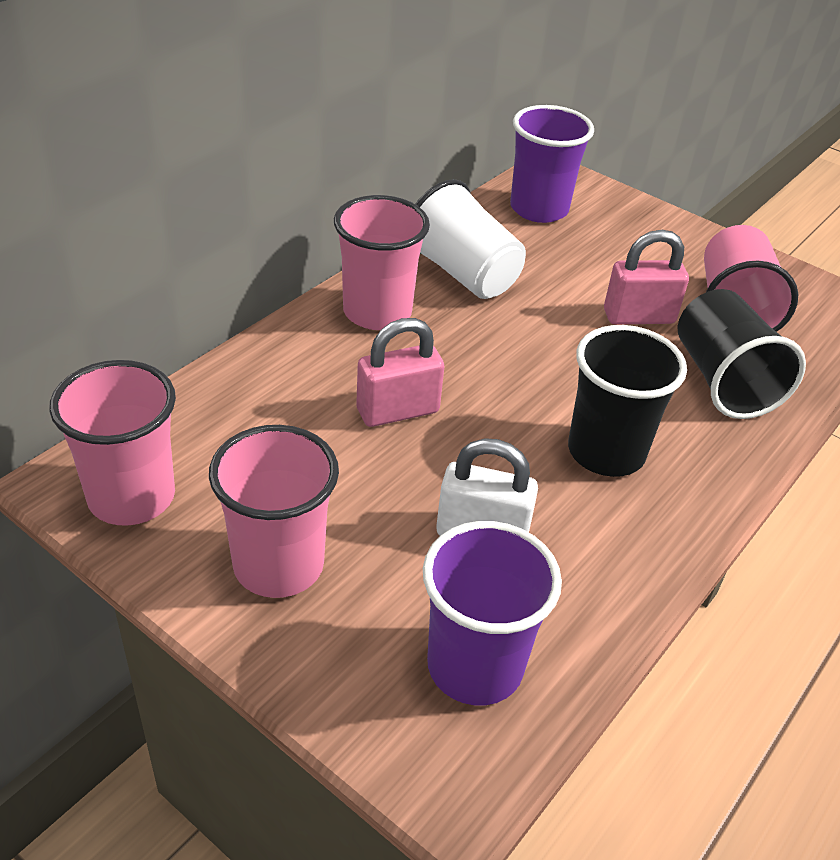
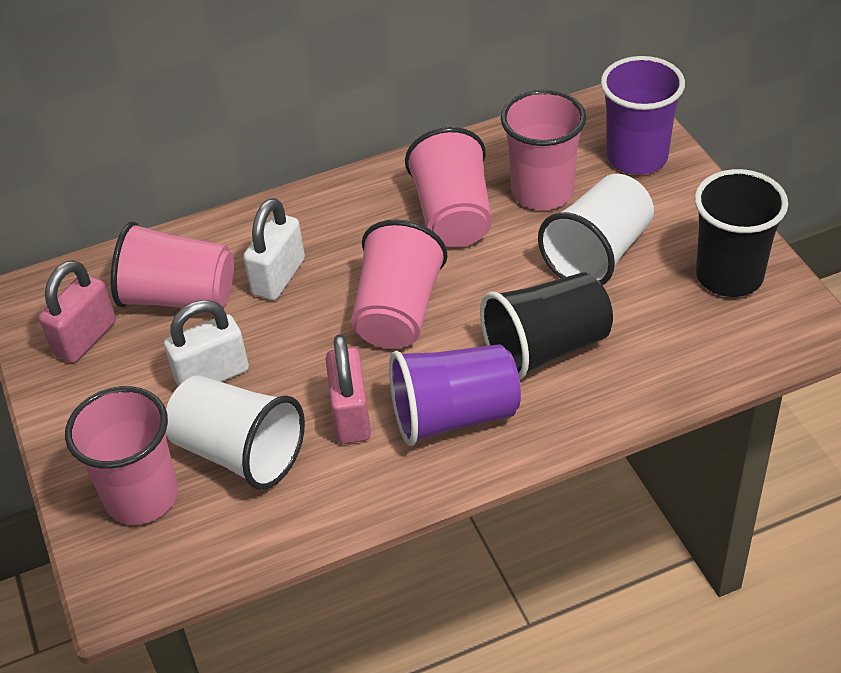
pink cup: [49,360,176,526] [209,425,339,598] [334,195,430,330] [704,225,798,332] = 4 -> [65,386,178,525] [111,221,234,308] [351,219,448,349] [405,127,492,247] [501,90,586,210] = 5
white cup: [415,179,526,299] = 1 -> [166,375,305,490] [538,174,654,285] = 2
white padlock: [436,438,538,535] = 1 -> [164,300,249,386] [243,198,305,300] = 2

